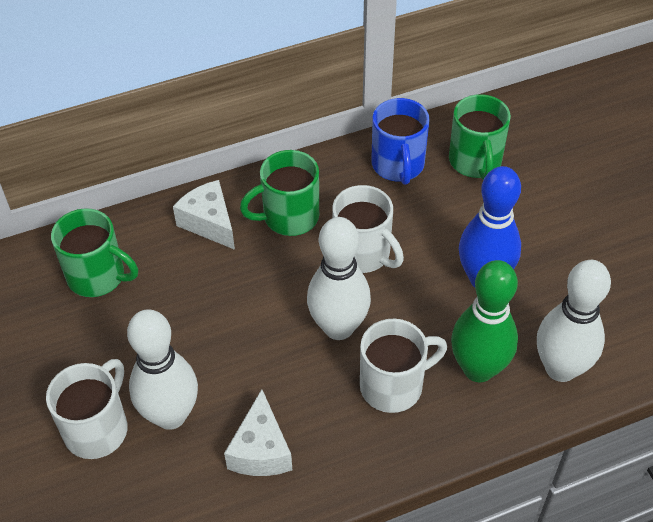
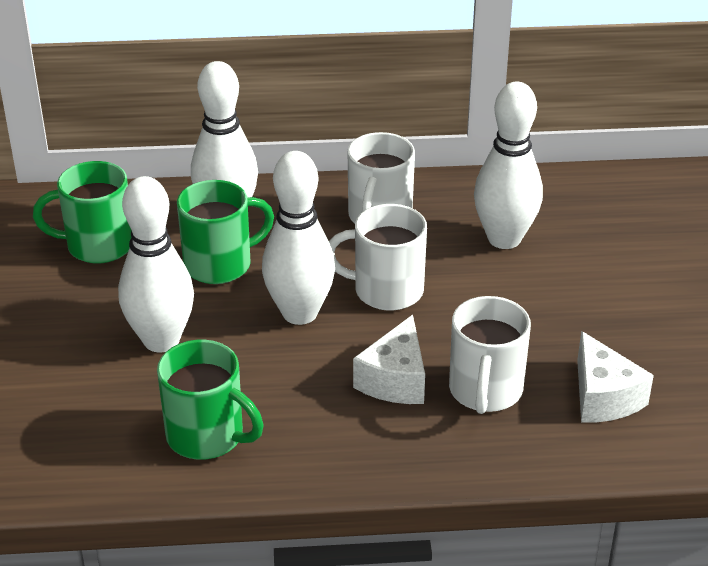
blue bowling pin: [459,166,521,287] = 1 -> none = 0
blue mug: [371,98,430,185] = 1 -> none = 0
green bowling pin: [451,260,518,382] = 1 -> none = 0
white bowling pin: [127,309,198,430] [307,217,371,340] [537,260,611,382] = 3 -> [118,176,194,353] [191,61,258,198] [262,151,335,325] [474,82,543,249] = 4

